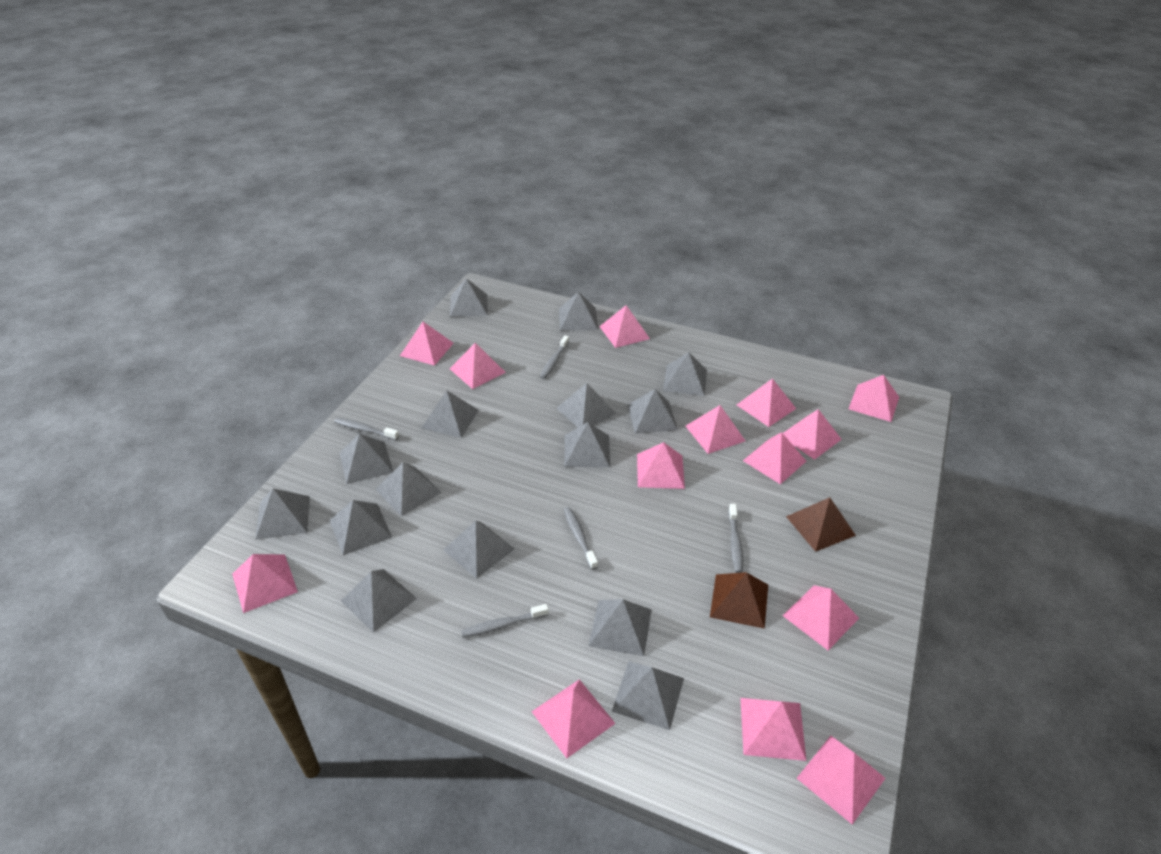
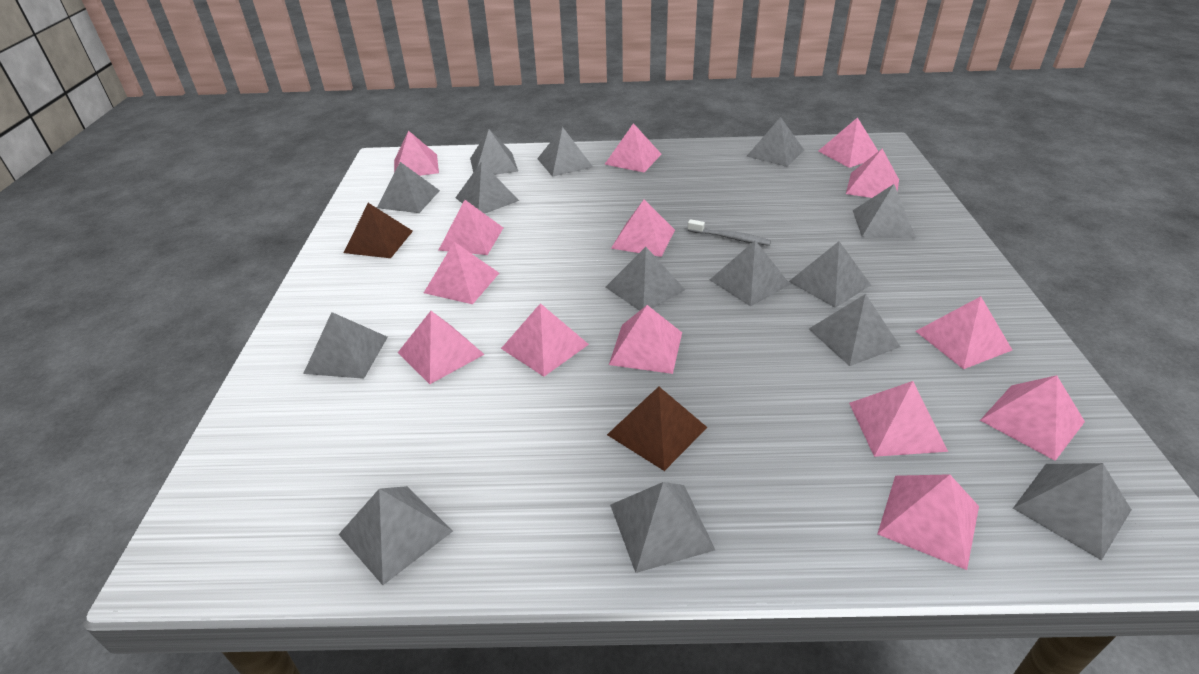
grey pyramid: [255,488,310,540] [330,500,392,555] [340,434,393,484] [341,569,417,633] [375,462,442,516] [422,391,479,438] [443,521,514,579] [450,278,488,317] [556,383,616,427] [559,292,598,331] [564,422,610,467] [589,599,652,656] [612,661,684,730] [628,389,678,434] [663,352,707,396] = 15 -> [303,312,388,379] [338,486,453,585] [377,162,440,213] [455,161,519,214] [470,129,518,175] [537,127,593,177] [606,247,685,311] [610,482,715,573] [710,240,791,306] [746,117,804,167] [789,241,871,308] [809,294,900,366] [853,184,916,238] [1013,463,1131,560] = 14
grey toothbrush: [334,418,399,440] [461,604,549,638] [540,335,569,379] [564,507,598,570] [728,504,743,573] = 5 -> [688,219,771,246] = 1

